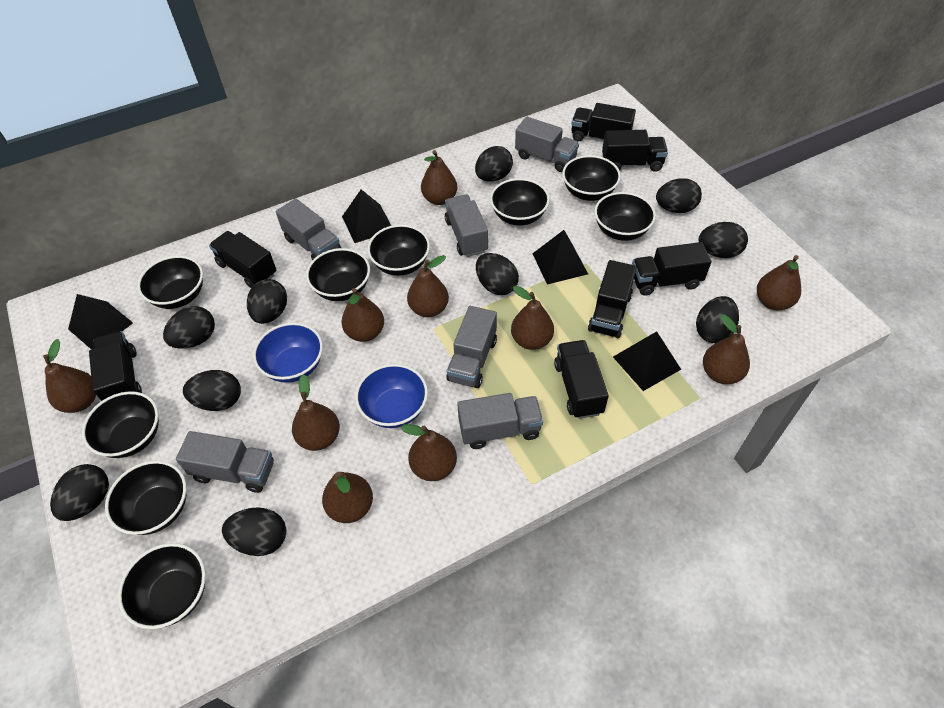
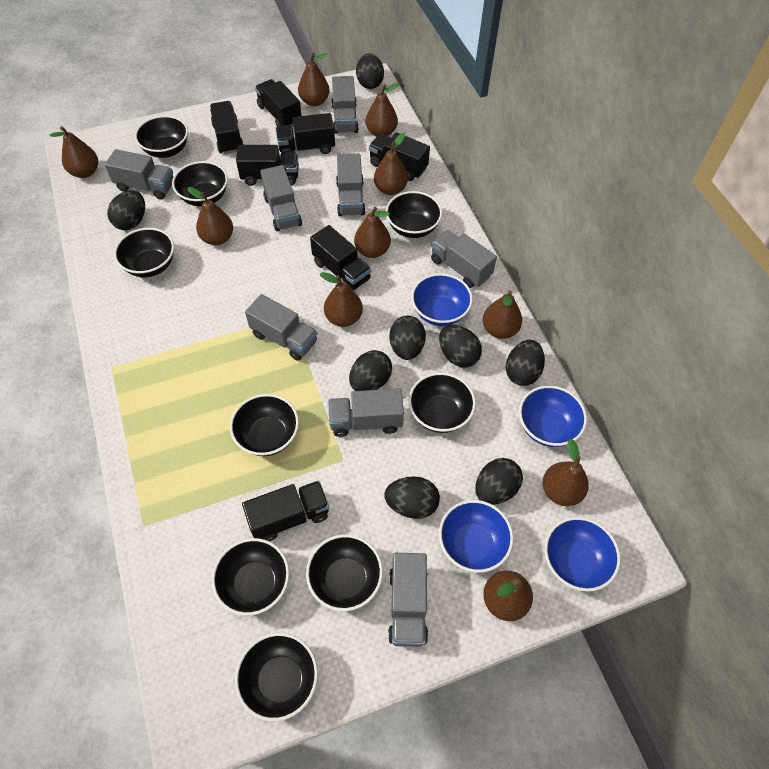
black egg: [50,464,109,521] [163,306,215,348] [183,370,241,411] [222,507,286,556] [247,279,287,324] [475,146,513,182] [476,253,519,295] [656,178,702,213] [696,296,739,343] [698,222,748,258] = 10 -> [107,190,145,230] [349,350,392,391] [356,53,384,89] [384,476,440,519] [389,316,426,360] [439,325,482,367] [475,458,523,505] [506,340,545,386] = 8
black pyramid: [68,294,133,350] [342,189,391,243] [532,230,588,285] [613,331,681,391] = 4 -> none = 0
blue bowl: [253,323,323,383] [355,364,428,428] = 2 -> [411,273,473,326] [439,500,514,573] [519,386,587,447] [545,517,621,592] = 4
grey truck: [176,431,274,493] [276,198,341,260] [445,195,488,257] [446,306,497,388] [457,393,543,449] [515,117,579,172] = 6 -> [105,149,173,200] [245,294,317,361] [260,165,302,231] [328,388,404,437] [331,76,359,134] [336,153,366,216] [388,553,428,647] [431,230,497,288] = 8

